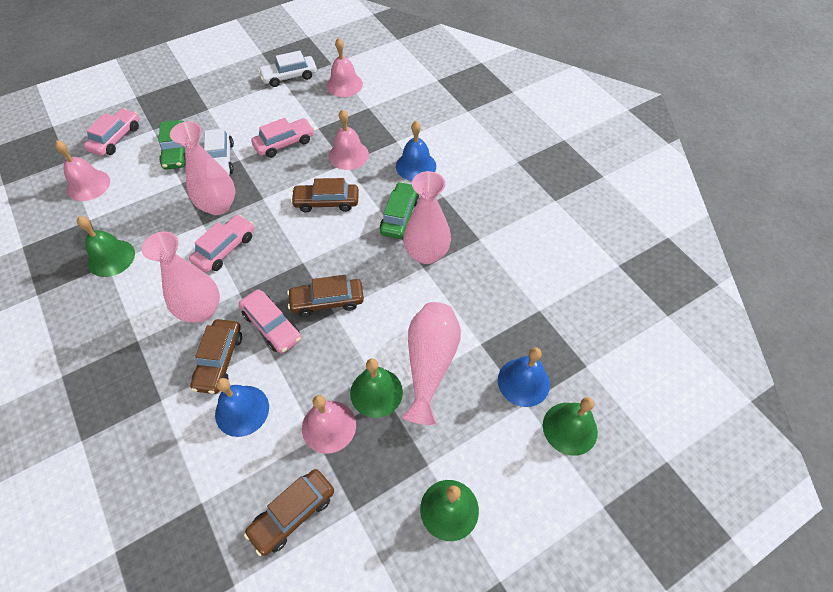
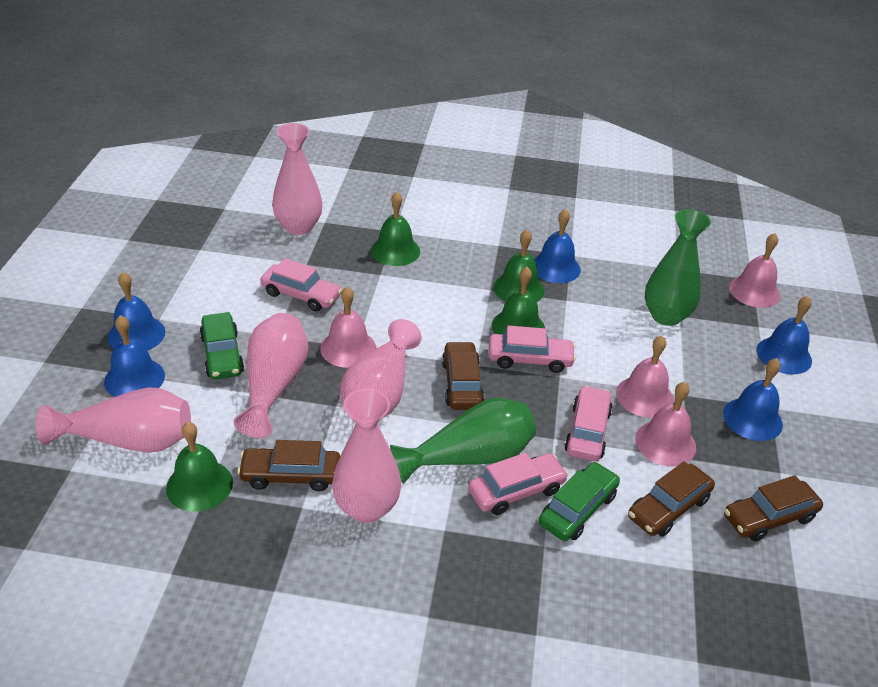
blue bell: [215,378,269,437] [396,121,436,181] [498,347,550,407] = 3 -> [104,315,165,397] [107,272,165,351] [534,209,581,283] [723,358,783,441] [756,296,812,374] = 5
green vase: none = 0 -> [390,398,536,484] [645,209,711,326] = 2
pink vase: [141,231,220,323] [170,121,235,215] [402,302,461,425] [403,171,451,264] = 4 -> [36,387,191,453] [233,313,309,438] [272,123,323,235] [332,389,401,523] [340,319,422,417] = 5
white car: [204,129,234,175] [258,51,317,87] = 2 -> none = 0

